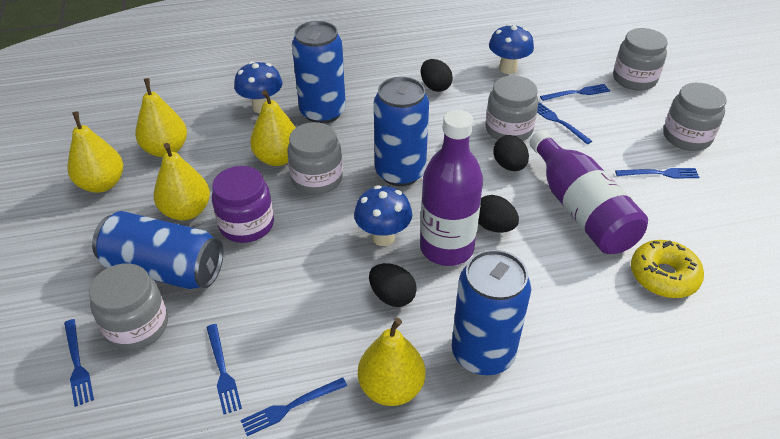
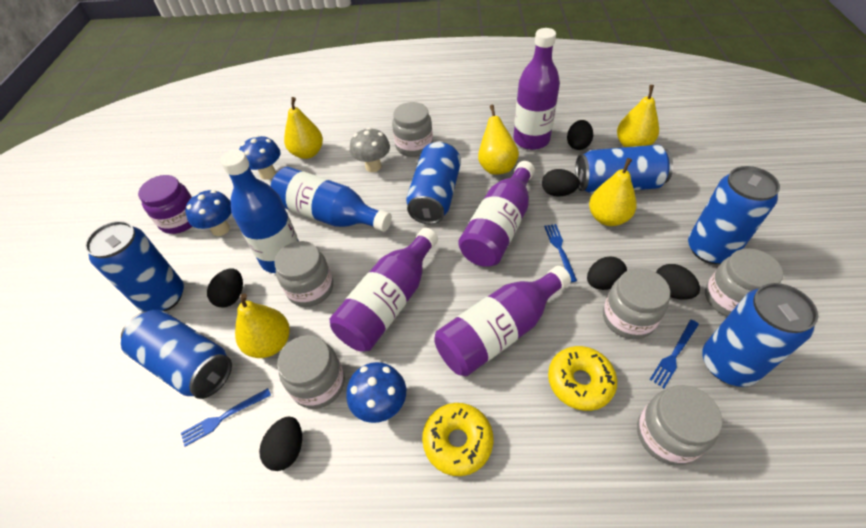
black egg: [369,263,417,307] [421,59,453,92] [478,195,519,233] [493,135,529,171] = 4 -> [207,269,243,307] [259,416,302,471] [542,169,580,197] [567,120,593,150] [587,256,627,290] [656,264,700,300] = 6
blue bottle: none = 0 -> [220,150,299,273] [270,167,392,232] = 2
blue can: [92,211,223,289] [292,21,346,124] [374,77,429,186] [452,250,532,375] = 4 -> [85,221,184,312] [121,310,232,399] [406,141,461,224] [575,145,673,194] [688,166,780,264] [702,283,818,387] = 6
blue fork: [64,319,94,407] [206,324,242,414] [241,377,347,436] [537,102,592,144] [540,84,610,101] [615,168,700,179] = 6 -> [181,388,271,447] [544,224,577,283] [650,320,699,388] = 3
grey jar: [89,263,168,351] [287,122,343,195] [485,76,539,141] [613,28,667,91] [663,83,727,151] = 5 -> [274,241,333,307] [277,335,345,409] [392,102,433,157] [603,268,670,339] [637,385,723,465] [705,248,783,317] = 6
grey mushroom: none = 0 -> [350,127,390,172] = 1
purple bottle: [420,110,483,266] [530,130,648,254] = 2 -> [330,228,438,352] [434,266,571,376] [458,161,535,267] [513,28,560,150] = 4
yellow donut: [631,240,704,298] = 1 -> [422,403,493,476] [548,346,617,411] = 2

